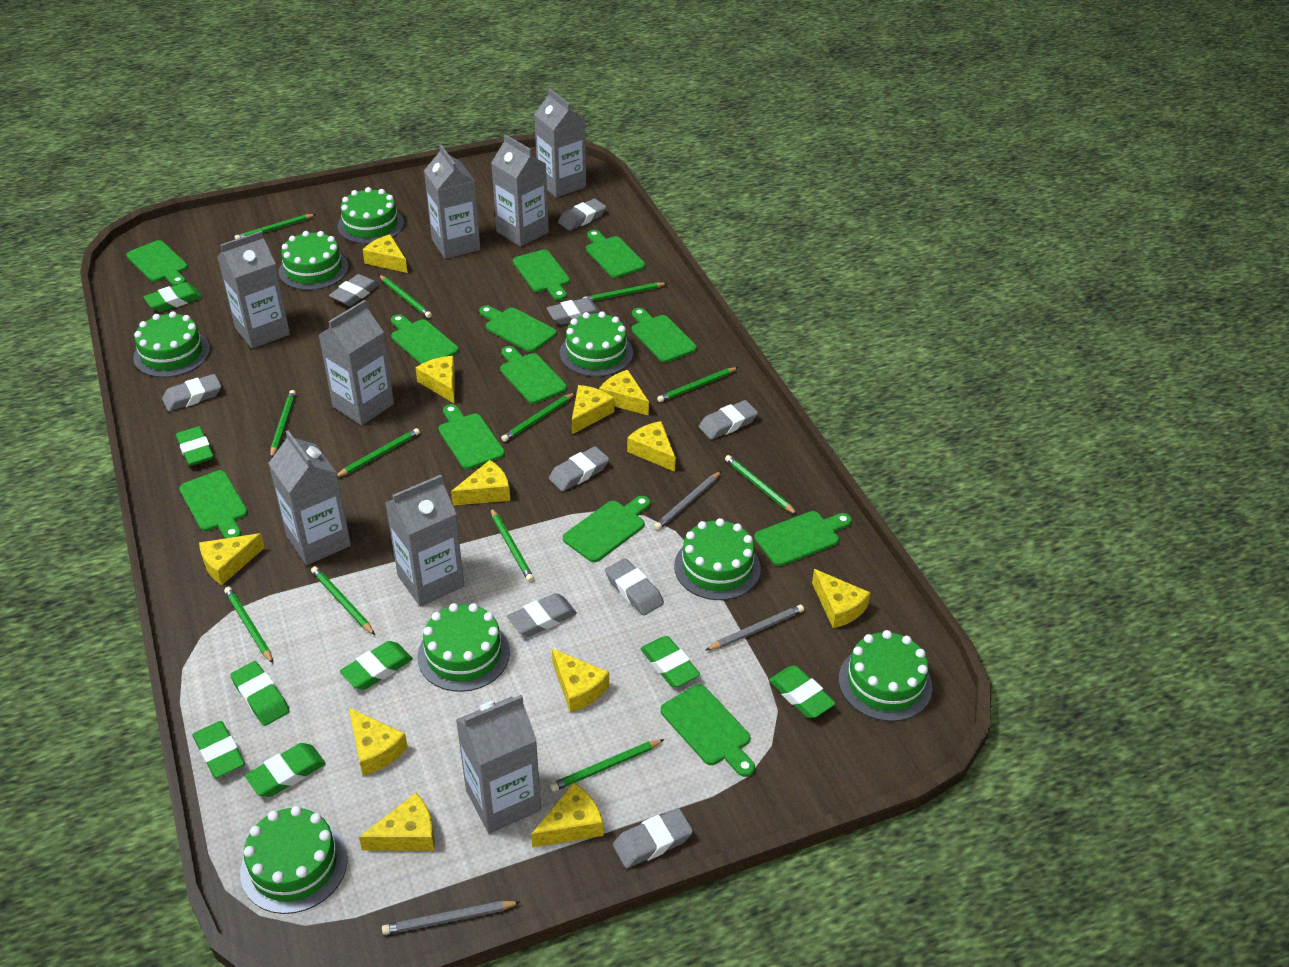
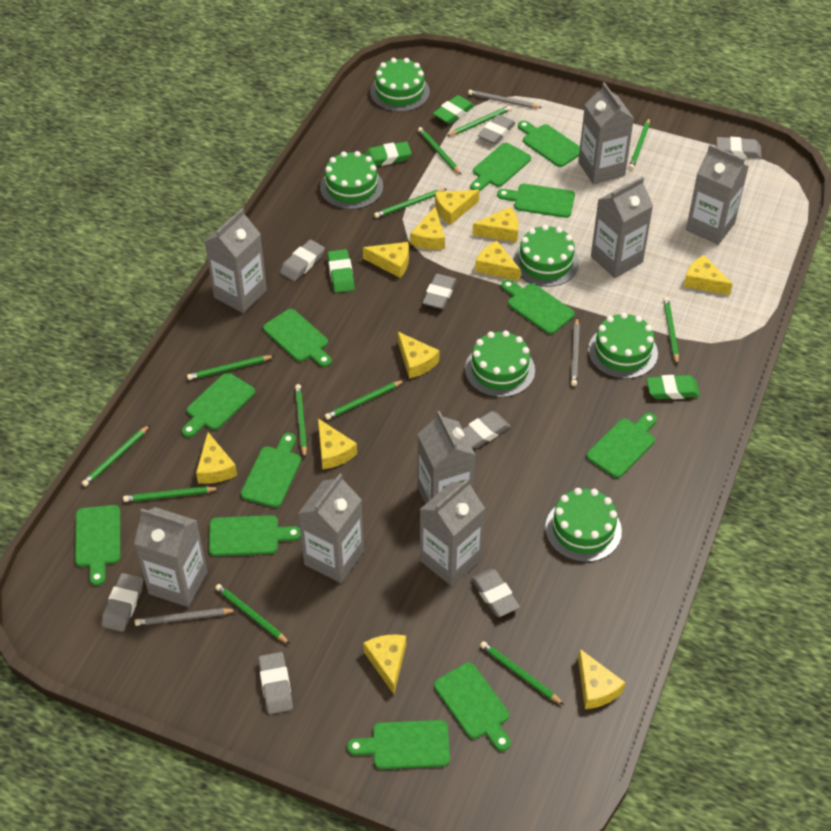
green cake: [133,311,210,378] [240,806,348,914] [279,231,348,290] [337,187,404,244] [417,603,510,692] [560,311,633,377] [674,518,761,600] [839,630,933,722] = 8 -> [320,151,383,209] [370,58,430,112] [465,331,535,397] [513,225,579,287] [545,488,622,562] [588,312,658,379] = 6
green eraser: [144,282,202,312] [176,426,214,466] [193,721,245,778] [230,661,289,726] [245,743,326,797] [340,641,413,690] [640,636,700,687] [769,666,836,718] = 8 -> [327,249,355,293] [364,142,411,166] [433,95,475,124] [646,375,700,399] = 4
grey eraser: [162,374,221,411] [329,274,379,306] [507,593,577,637] [547,298,601,325] [549,446,609,491] [558,199,606,231] [605,558,664,615] [613,808,693,868] [699,400,758,440] = 9 -> [101,573,143,632] [258,652,293,714] [280,240,325,281] [422,274,457,309] [463,411,510,449] [471,569,520,617] [478,114,516,145] [716,137,762,158] = 8
yellow cheese: [199,533,265,585] [349,708,408,776] [359,793,435,851] [363,234,408,273] [415,356,455,404] [451,460,510,506] [531,783,603,848] [552,649,609,712] [572,385,614,434] [599,370,649,416] [627,421,676,472] [812,569,871,628] = 12 -> [196,432,237,484] [318,419,357,469] [363,242,409,278] [363,635,406,694] [398,332,440,379] [410,207,445,250] [435,190,479,225] [472,207,518,242] [475,241,521,281] [578,649,625,709] [683,255,733,295] = 11

